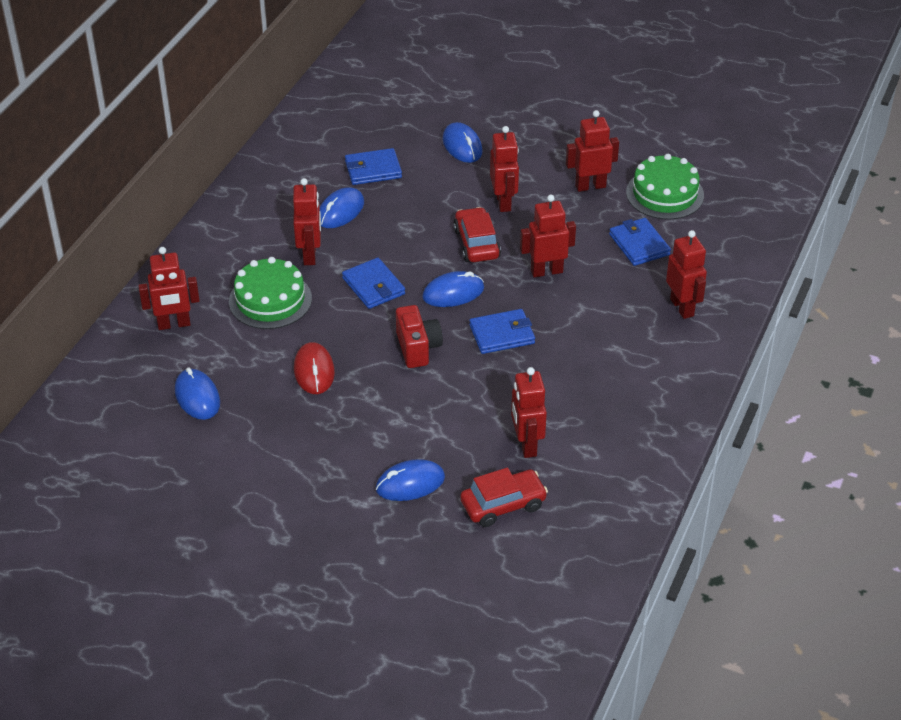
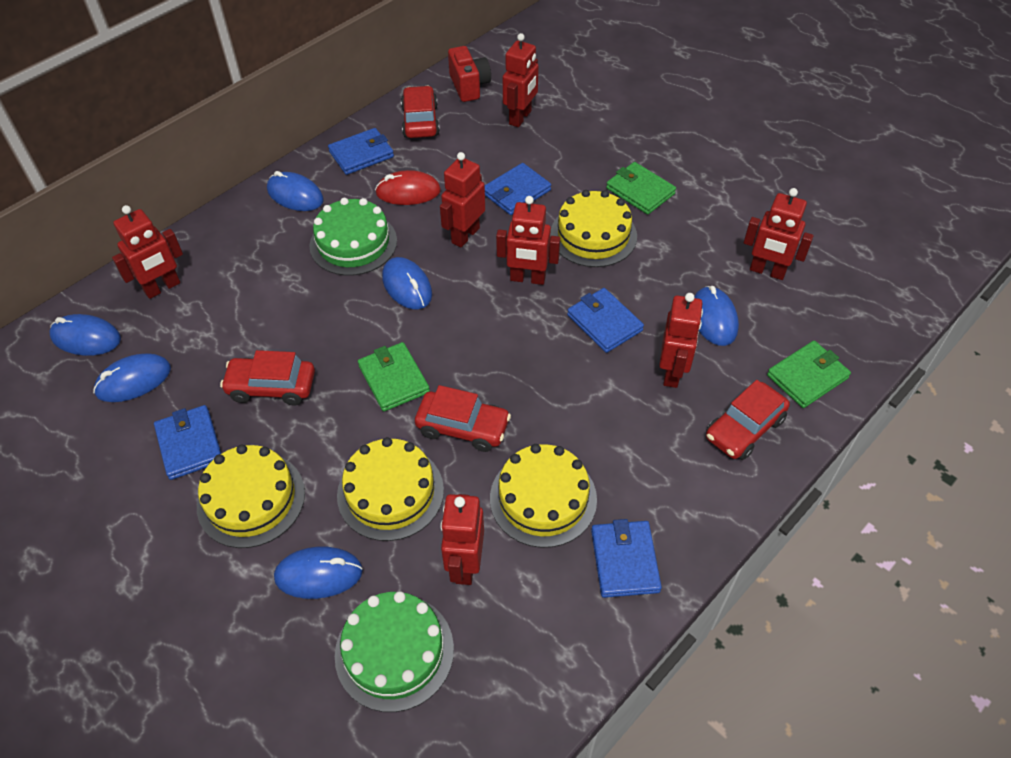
blue mouse: [175,368,220,420] [320,187,364,228] [376,459,445,501] [422,271,484,307] [443,122,482,163] = 5 -> [49,314,121,356] [93,353,171,402] [267,171,324,211] [274,547,363,599] [382,257,432,309] [694,286,739,346] = 6
blue wallet: [342,258,405,309] [345,148,402,185] [469,309,535,354] [609,218,671,266] = 4 -> [154,405,221,480] [328,128,394,175] [485,163,551,215] [567,288,644,353] [591,519,662,598] = 5
green wallet: none = 0 -> [358,342,430,412] [606,162,676,215] [767,341,851,408] = 3
red car: [453,207,501,262] [460,468,548,527] = 2 -> [220,350,315,406] [401,86,440,138] [415,385,511,452] [706,380,790,460] = 4
yellow cake: none = 0 -> [197,444,305,548] [337,437,444,541] [490,444,597,548] [551,190,637,267] = 4

